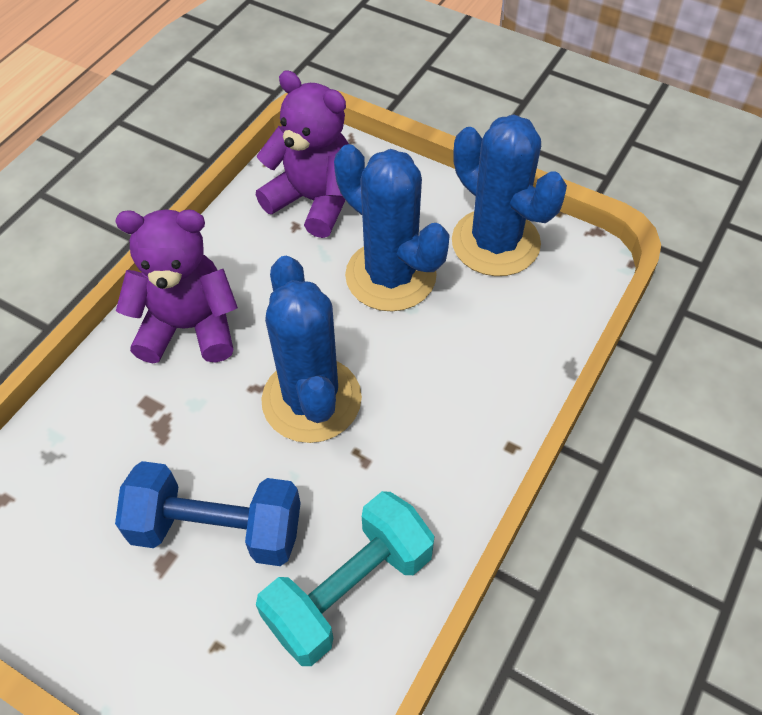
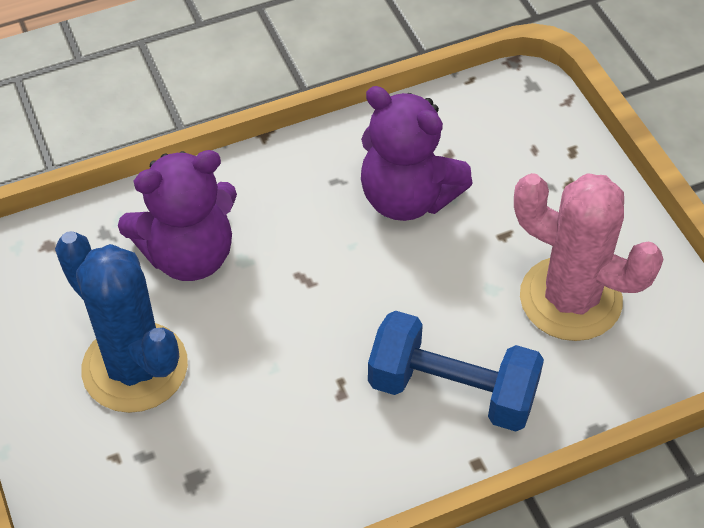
blue cactus: [261,256,362,443] [334,144,450,312] [452,114,567,276] = 3 -> [55,231,188,413] = 1
pink cactus: none = 0 -> [514,173,664,341] = 1
turquoise dumbbell: [256,491,434,666] = 1 -> none = 0

